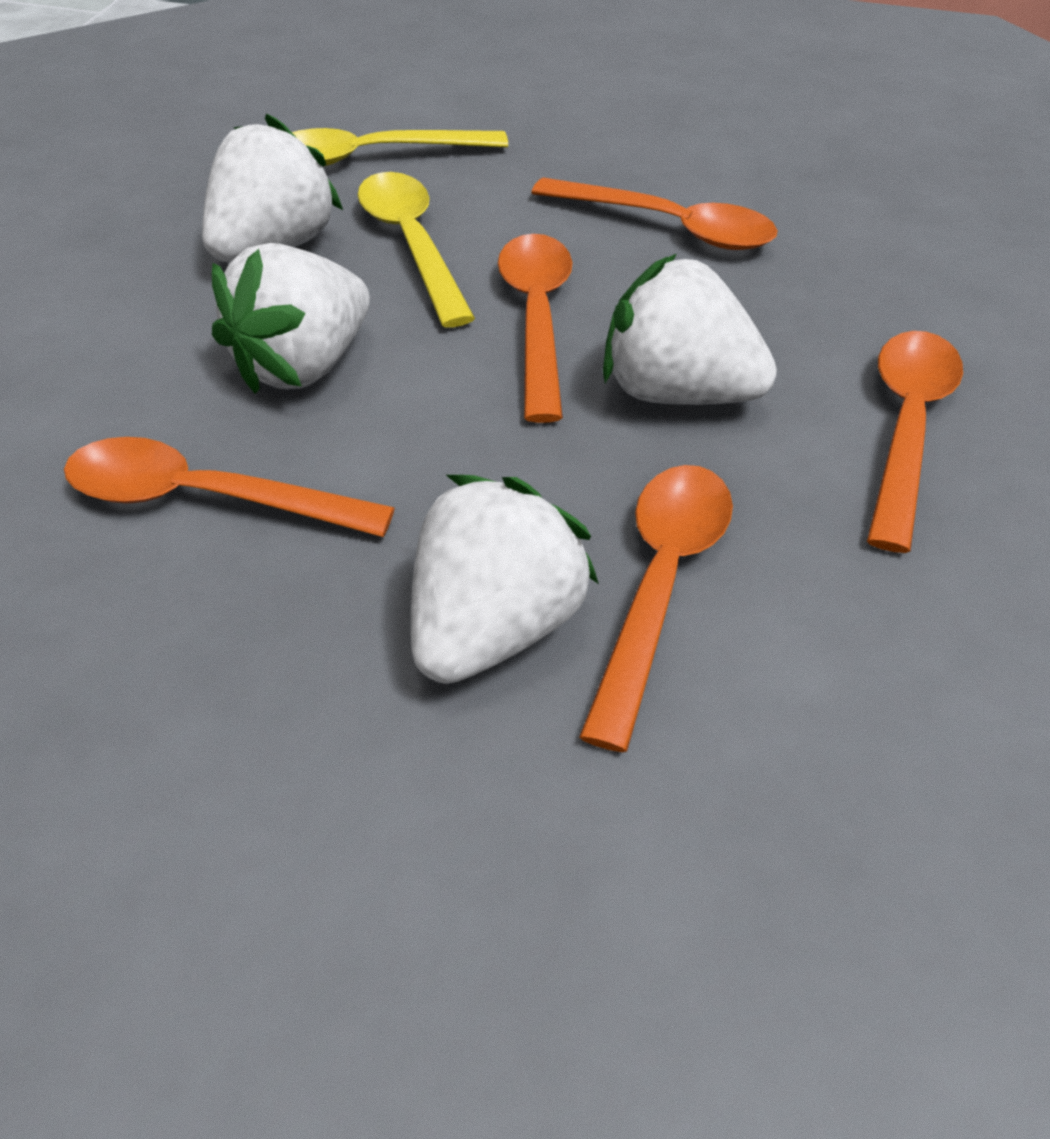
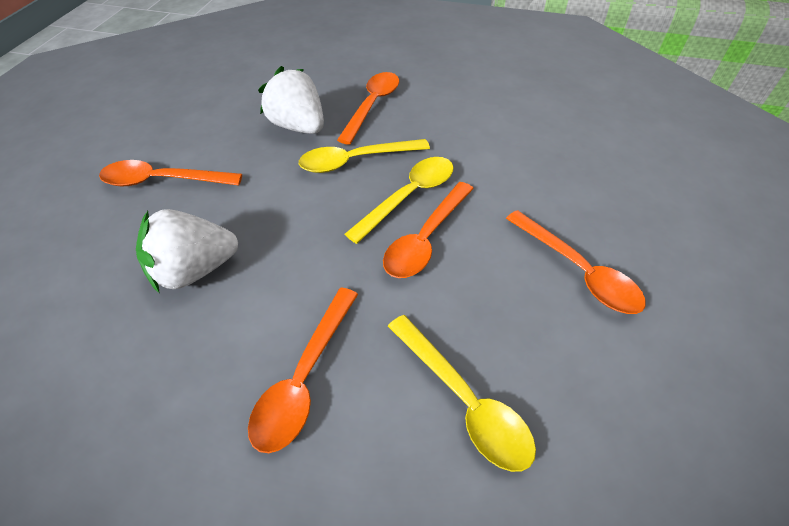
white strawberry: [202,114,343,263] [212,243,370,394] [411,475,599,684] [603,254,777,405] = 4 -> [136,209,238,294] [258,66,324,134] = 2
yellow spoon: [292,128,508,166] [358,172,475,328] = 2 -> [299,139,430,173] [345,157,453,244] [388,315,536,472] = 3

